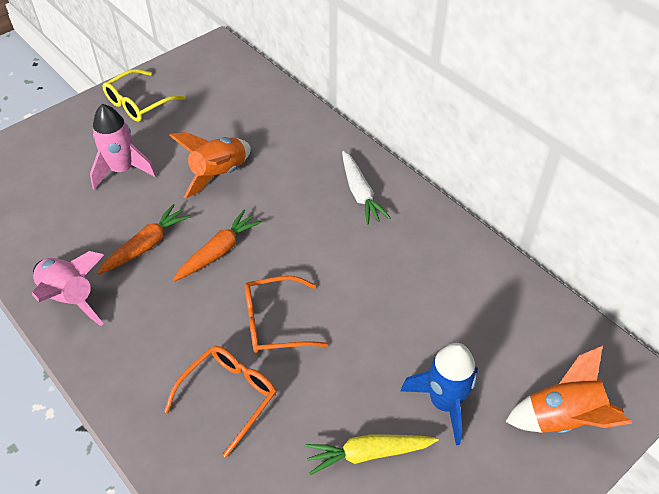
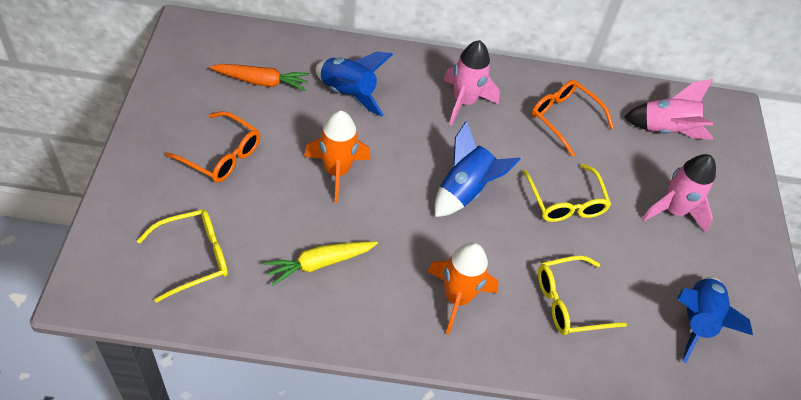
blue rocket: [401,343,478,445] = 1 -> [315,51,393,117] [434,121,521,217] [677,277,753,363] = 3
orange carrot: [97,204,190,275] [173,210,262,282] = 2 -> [209,64,309,91] = 1
pink rocket: [32,251,104,326] [90,104,157,190] = 2 -> [443,40,500,125] [624,79,713,140] [642,154,716,233] = 3
white carrot: [342,151,391,225] = 1 -> none = 0
yellow glasses: [103,69,186,122] = 1 -> [137,209,228,303] [522,164,611,222] [538,256,627,335] = 3

